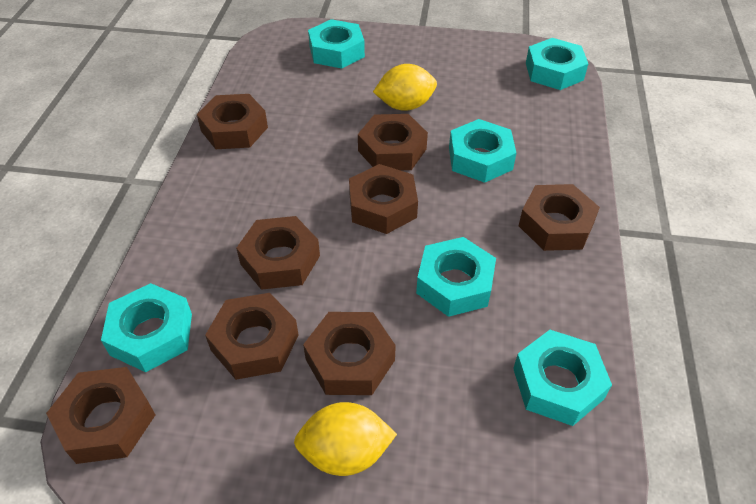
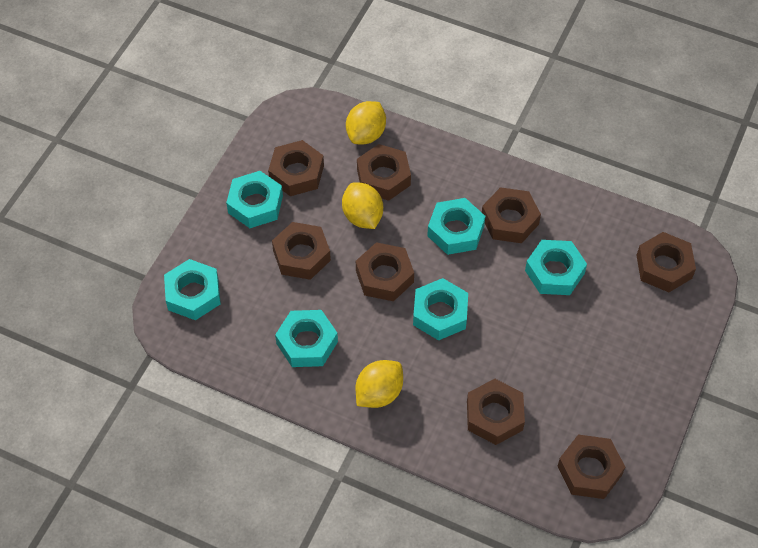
yellow lemon: [294,402,397,476] [373,64,437,111] = 2 -> [342,182,383,229] [346,101,386,145] [356,360,403,408] = 3

